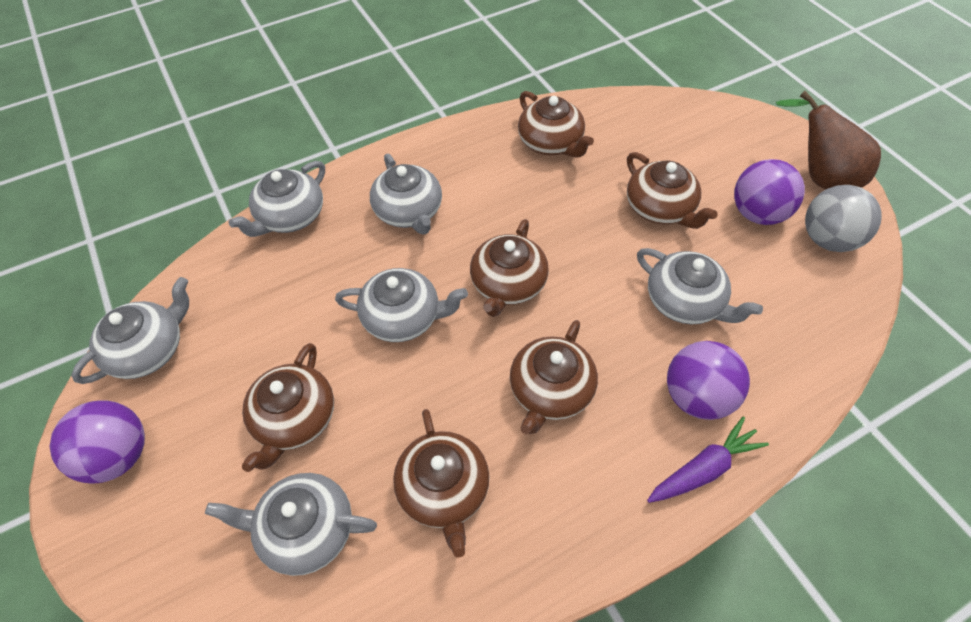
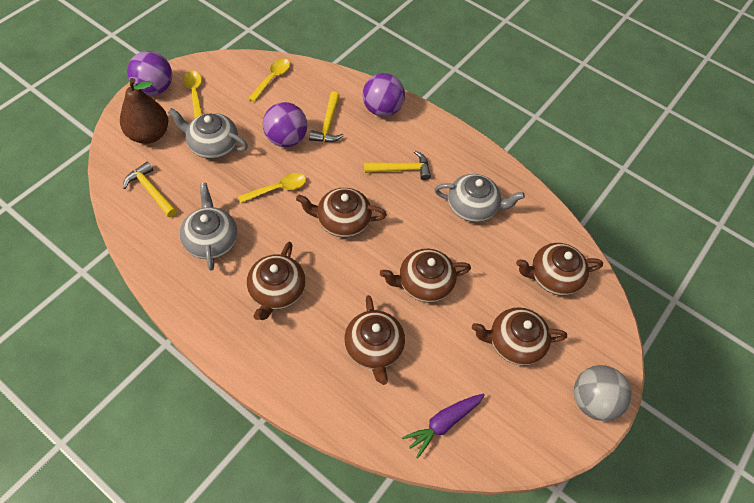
grey teapot: [71,277,189,384] [205,473,377,576] [228,161,325,237] [335,268,468,342] [370,154,442,235] [637,248,763,324] = 6 -> [168,108,248,159] [180,183,238,270] [434,174,525,222] = 3
yellow hammer: none = 0 -> [123,162,177,217] [309,91,344,142] [364,150,431,180] = 3
yellow spoon: none = 0 -> [183,71,202,118] [238,173,306,203] [248,59,290,102] = 3

